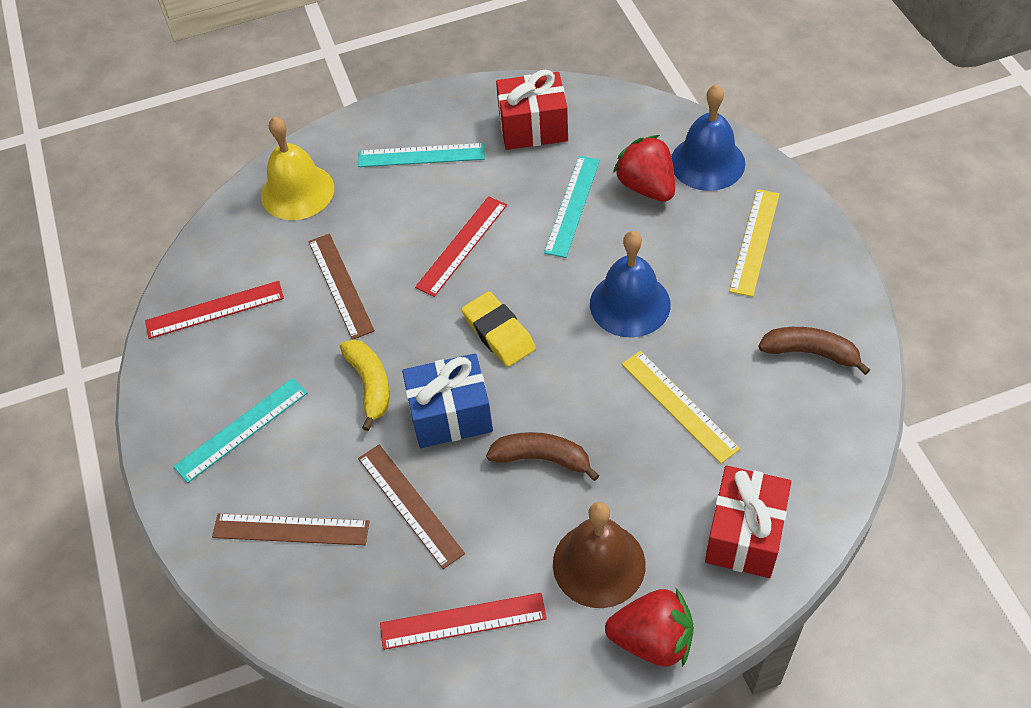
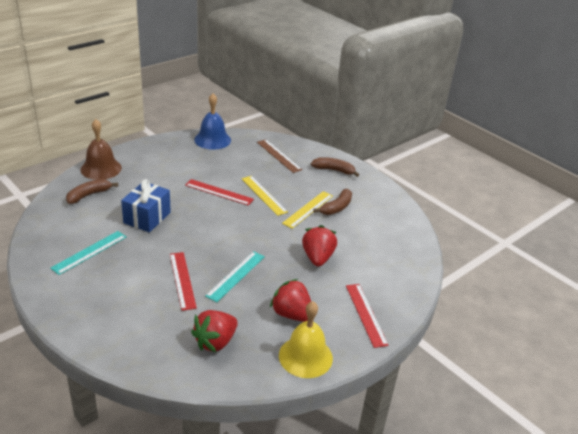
blue bell: [590,231,671,338] [671,84,745,191] = 2 -> [194,93,231,150] = 1
brown banana: [486,432,600,481] [758,327,870,375] = 2 -> [66,179,118,204] [311,157,359,177] [313,189,352,215] = 3
brown ruler: [212,513,370,545] [308,233,375,340] [358,445,465,569] = 3 -> [257,139,302,173] = 1
red gift: [496,70,568,150] [705,466,791,578] = 2 -> none = 0
red strawberry: [605,588,694,667] [613,135,675,202] = 2 -> [191,310,238,352] [270,279,311,322] [302,225,337,266] = 3
turquoise ruler: [173,378,308,483] [358,143,485,167] [544,156,600,258] = 3 -> [50,231,126,275] [205,251,265,302] = 2
yellow banana: [340,340,389,431] = 1 -> none = 0
yellow eraser: [461,291,536,367] = 1 -> none = 0

